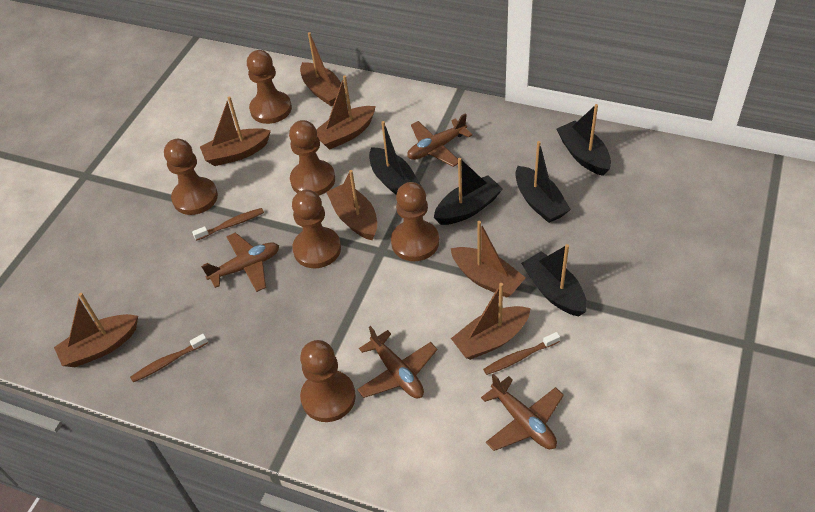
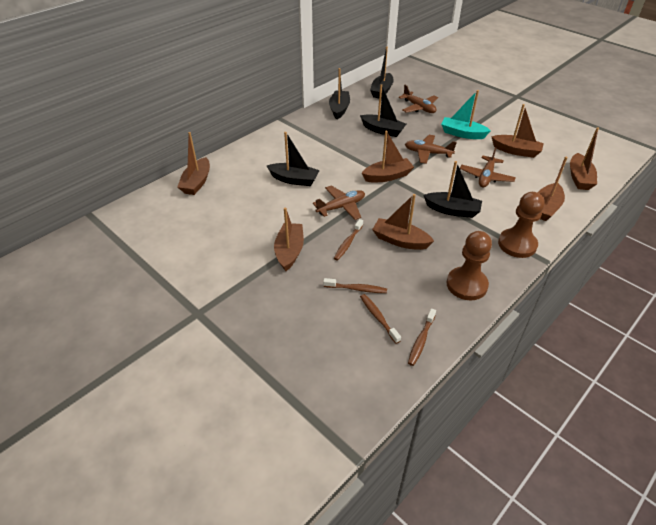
brown pawn: [164,139,218,215] [247,50,292,124] [289,120,335,196] [292,190,341,268] [300,340,356,422] [391,182,439,261] = 6 -> [446,231,492,300] [498,192,545,258] = 2
brown toothbrush: [130,334,208,382] [192,208,264,241] [483,332,560,375] = 3 -> [323,278,387,293] [334,219,363,261] [360,294,401,344] [408,309,436,366] = 4
turquoise boat: none = 0 -> [441,90,491,139] = 1

